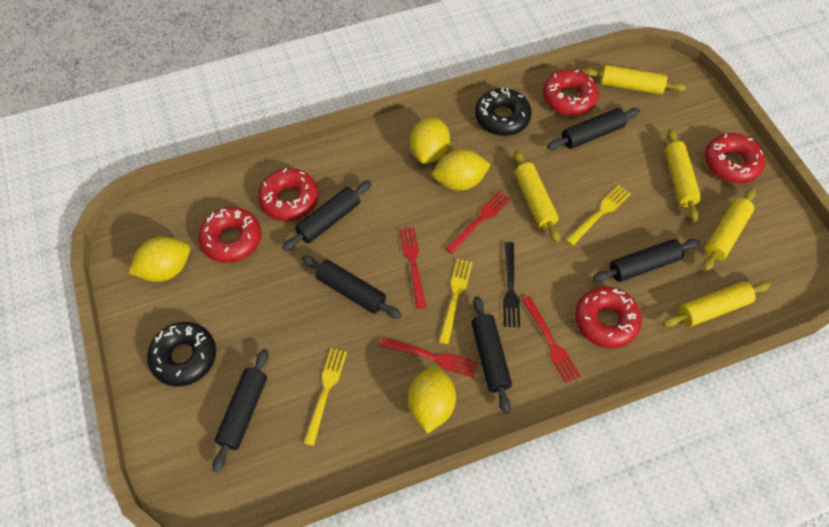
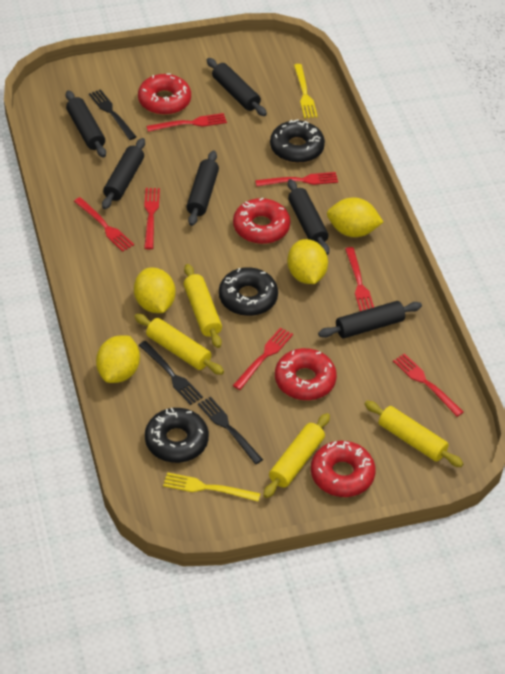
black donut: [147,322,216,386] [475,87,532,136] = 2 -> [145,408,209,463] [219,267,278,316] [270,120,325,163] = 3
black fork: [503,242,520,327] = 1 -> [89,89,136,140] [139,341,203,405] [198,397,263,464] = 3
red donut: [198,207,261,263] [258,168,318,221] [543,69,599,116] [575,286,642,348] [704,133,765,183] = 5 -> [138,73,191,115] [233,197,290,244] [275,348,337,400] [311,441,376,497] = 4
red fork: [380,337,478,377] [399,227,426,309] [445,190,511,254] [521,296,581,383] = 4 -> [74,197,134,252] [144,188,160,249] [146,113,227,132] [233,327,293,390] [255,172,338,187] [345,247,374,311] [393,353,463,417] = 7
yellow fork: [304,348,347,446] [439,259,473,344] [566,185,631,246] = 3 -> [163,472,261,501] [294,64,318,118] = 2
yellow rolling pin: [514,151,560,243] [582,65,686,95] [663,281,770,327] [665,129,701,222] [702,188,756,272] = 5 -> [134,314,224,375] [183,264,222,348] [263,413,330,498] [365,401,464,467] = 4

